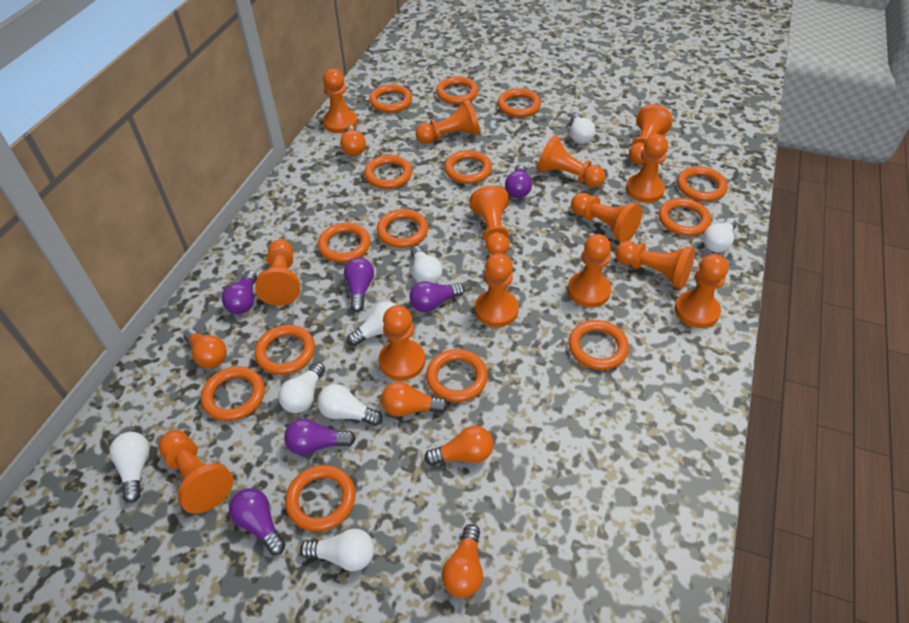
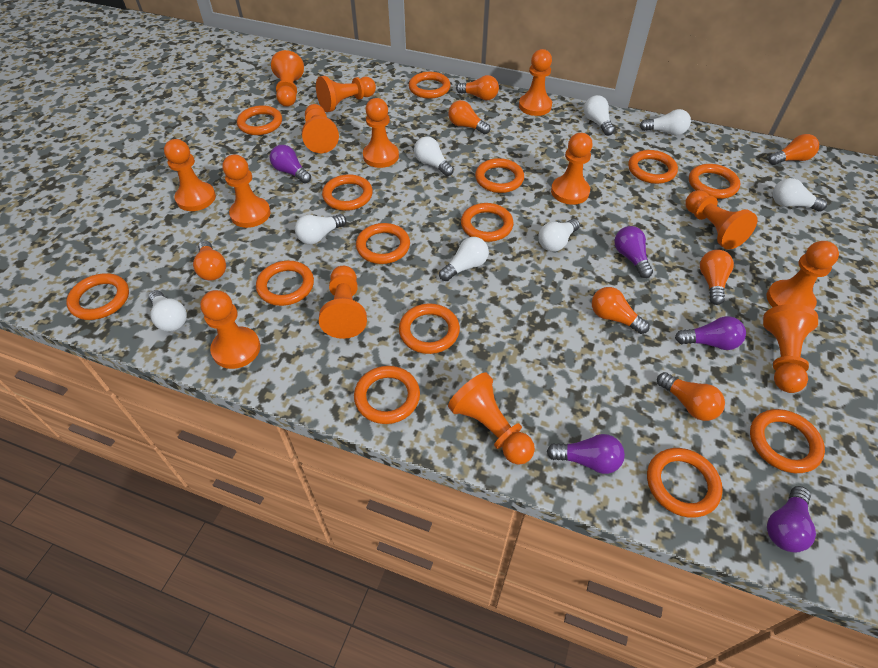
orange light bulb: [183,328,227,368] [340,125,366,156] [381,381,448,417] [424,426,493,466] [441,524,483,598] = 5 -> [193,240,226,280] [448,100,490,134] [456,75,499,100] [592,287,650,334] [657,372,725,421] [700,249,734,305] [768,134,819,165] = 7
purple light bulb: [222,270,257,314] [229,488,286,555] [284,418,356,455] [344,257,374,312] [410,281,465,312] [505,164,532,198] = 6 -> [270,145,311,183] [547,434,625,474] [614,226,653,278] [675,316,746,350] [767,486,816,553] = 5

